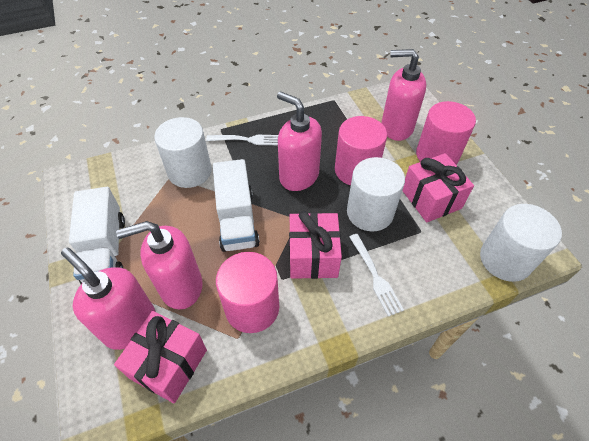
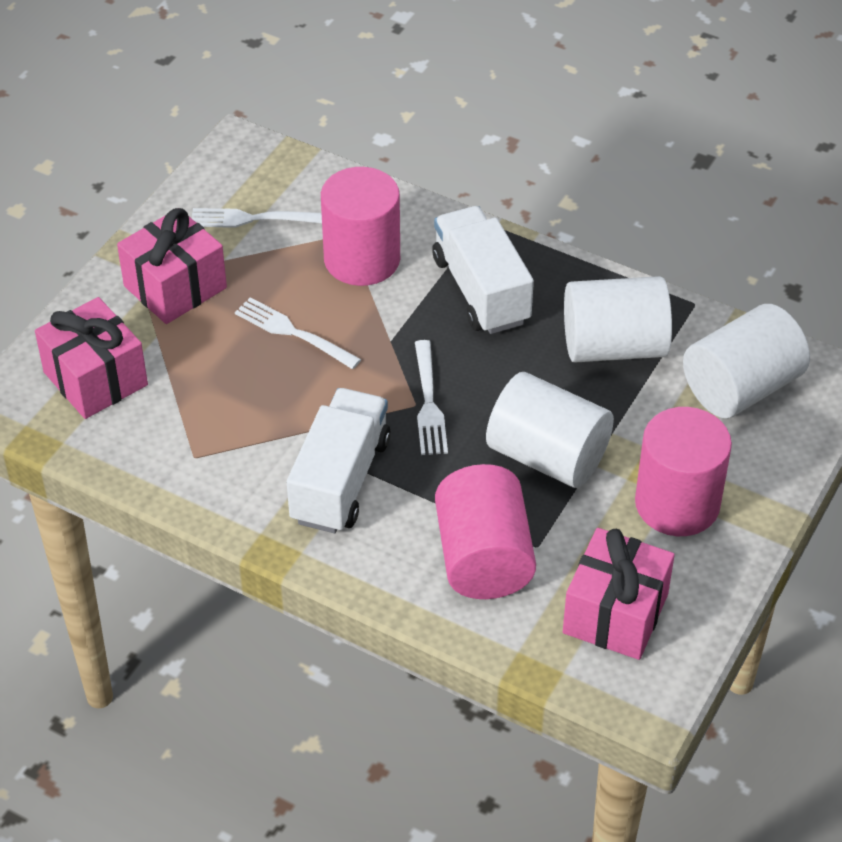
pink soap dispenser: [61,248,155,350] [116,221,203,309] [277,91,322,191] [381,49,427,141] = 4 -> none = 0
white fork: [206,135,278,145] [349,234,404,317] = 2 -> [192,208,322,228] [235,297,361,369] [415,340,448,455] = 3

